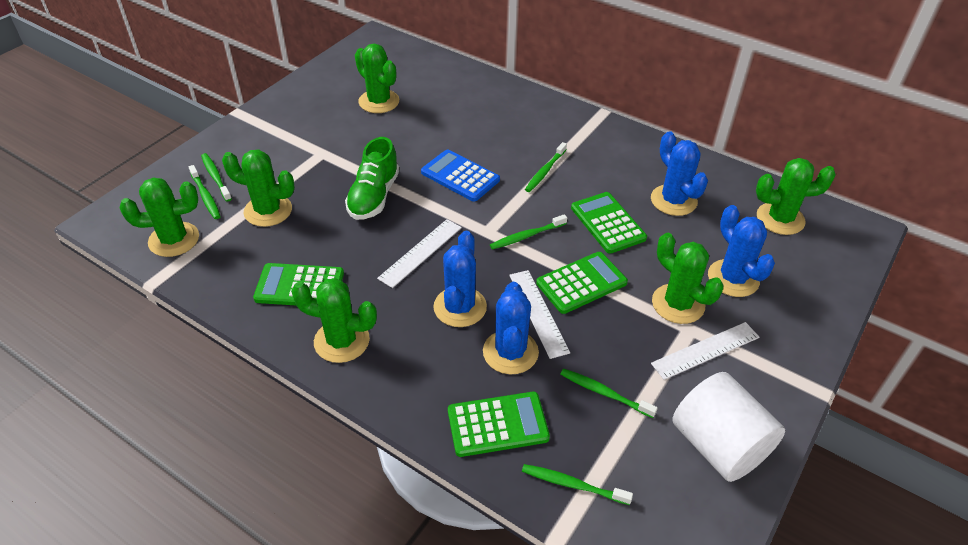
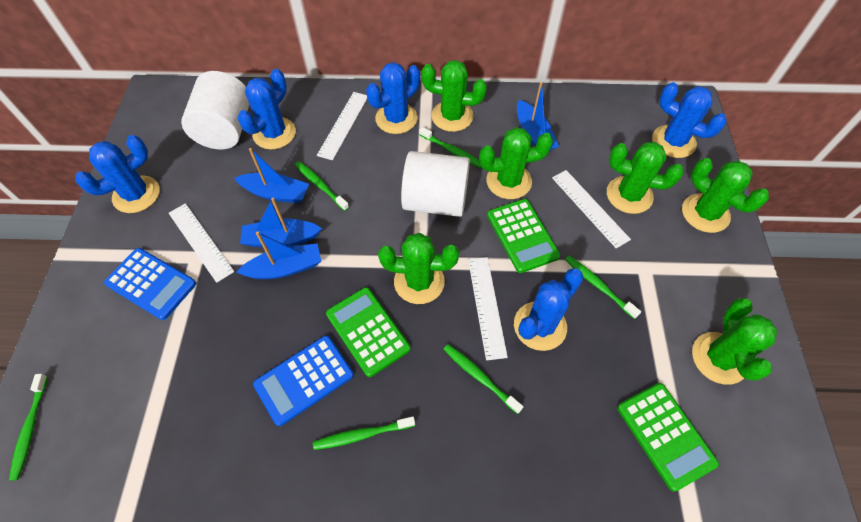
blue boat: none = 0 -> [234,148,309,203] [237,232,321,279] [240,198,322,247] [517,82,559,151] = 4
blue cactus: [433,231,487,327] [483,282,539,375] [651,131,708,216] [708,205,775,297] = 4 -> [75,135,160,213] [237,69,296,149] [366,62,420,134] [514,268,584,351] [652,82,727,158] = 5
blue calculator: [421,150,500,202] = 1 -> [104,248,196,320] [253,336,354,426] = 2
green calculator: [253,263,344,305] [448,392,550,457] [536,252,628,314] [571,192,647,254] = 4 -> [326,287,411,377] [487,199,560,273] [617,383,719,491] = 3
green shoe: [345,137,399,220] = 1 -> none = 0
white cylinder: [673,372,785,482] = 1 -> [181,71,249,150] [401,151,470,217] = 2
white ruler: [377,219,462,288] [509,270,570,359] [651,322,760,380] = 3 -> [169,203,234,283] [317,92,367,160] [468,257,508,360] [552,170,631,248] = 4

